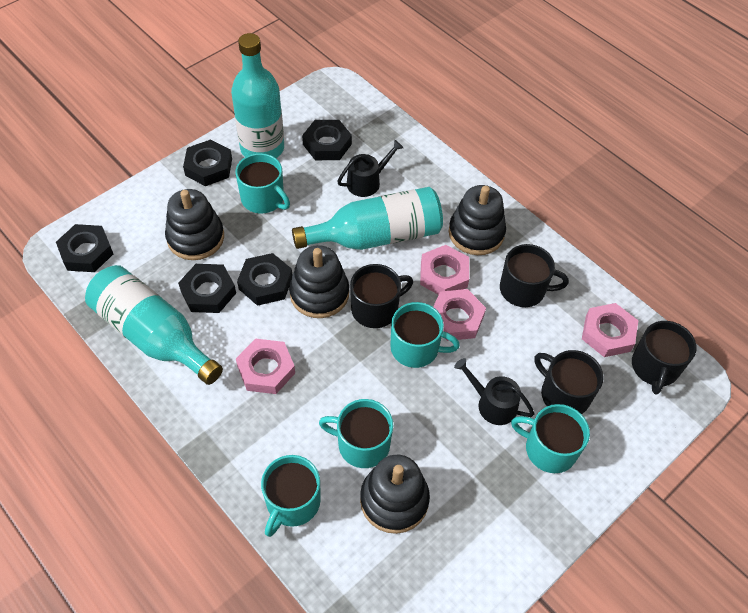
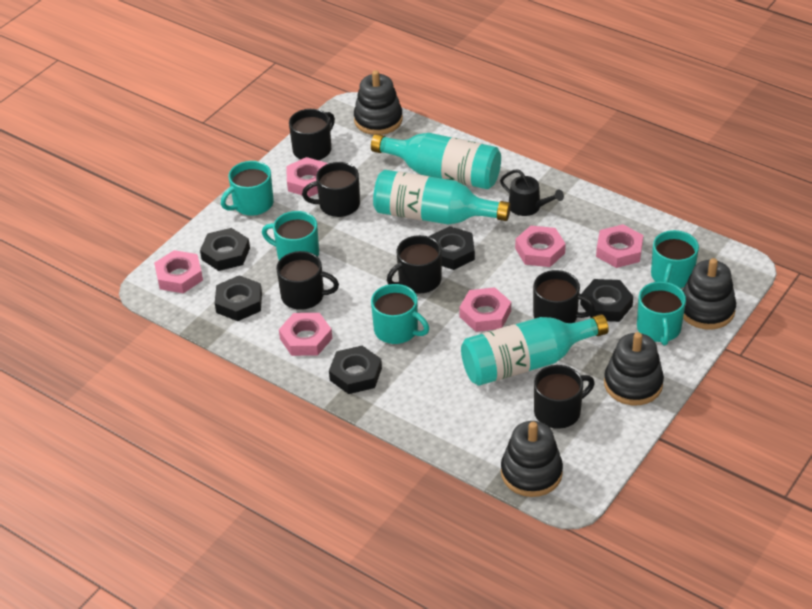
black mug: [350,264,413,328] [500,244,569,307] [534,350,604,414] [632,321,697,395] = 4 -> [276,251,339,310] [289,109,335,160] [302,162,360,217] [387,235,442,293] [533,270,595,323] [534,365,595,429] = 6
black watering can: [337,140,403,197] [454,358,534,425] = 2 -> [500,169,564,216] = 1
pink nut: [236,338,295,394] [420,245,469,295] [433,289,486,341] [582,303,638,357] = 4 -> [154,250,203,293] [279,313,332,356] [286,157,327,197] [459,287,511,332] [515,226,566,267] [596,224,643,268] = 6

